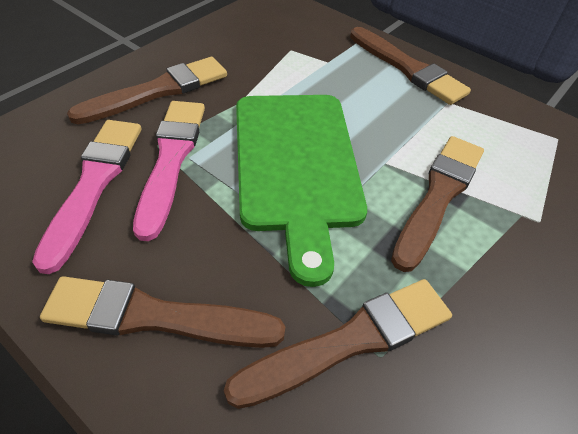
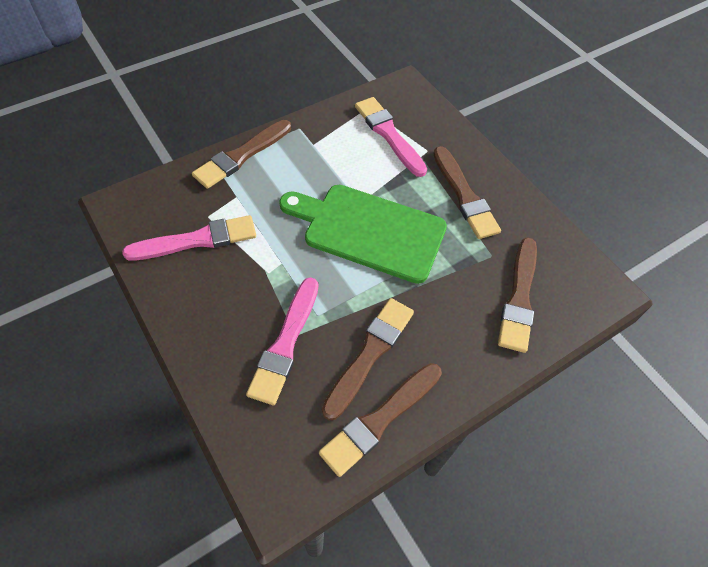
pink brush: [32,120,141,274] [133,101,205,241] = 2 -> [122,215,256,261] [246,277,318,405] [355,97,427,177] = 3

